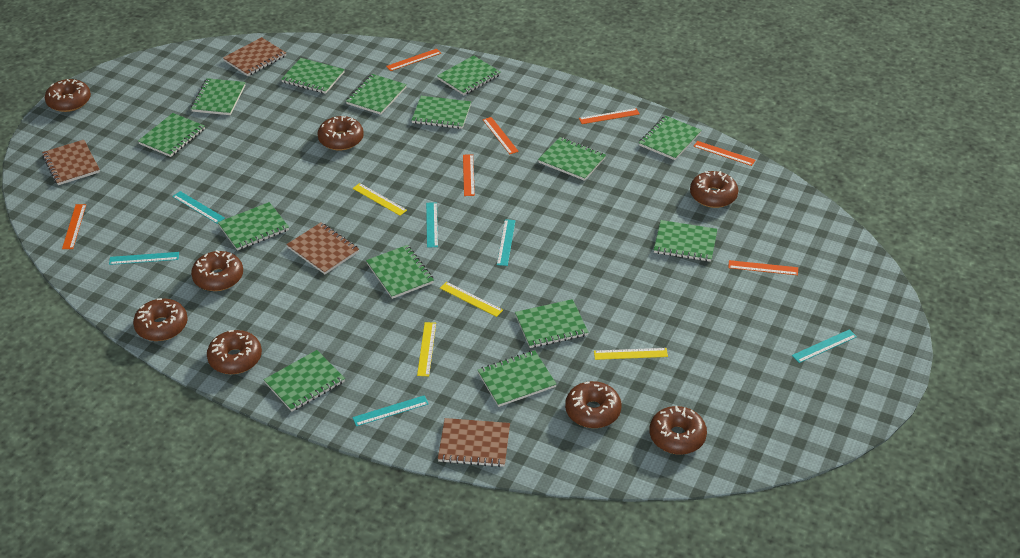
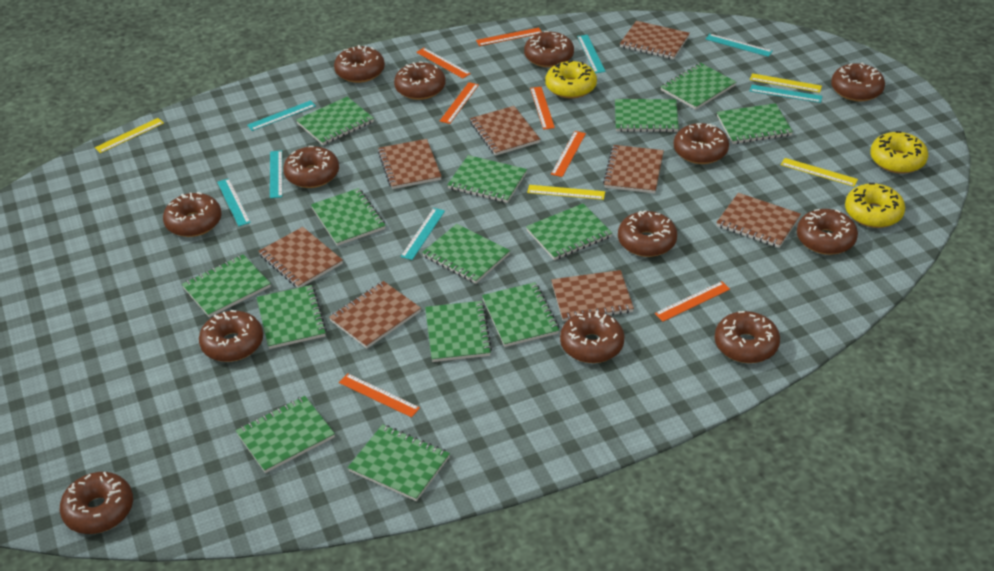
brown donut: [45,79,91,112] [133,298,188,341] [191,250,243,291] [207,330,262,374] [317,116,364,150] [565,381,621,428] [649,406,707,455] [690,171,738,208] = 8 -> [60,472,133,534] [163,192,222,237] [199,310,263,362] [283,146,339,188] [334,45,385,83] [394,61,446,100] [524,31,574,68] [560,311,625,363] [618,210,677,257] [674,123,729,164] [715,311,780,363] [797,209,858,255] [831,63,885,101] = 13
brown notebook: [42,140,100,185] [223,37,286,76] [286,222,359,274] [438,418,510,467] = 4 -> [259,227,343,288] [329,281,421,348] [378,139,442,189] [470,106,540,156] [551,270,634,321] [603,145,664,193] [620,21,690,59] [716,193,801,248] = 8
turquoise ruler: [109,252,179,265] [172,191,225,224] [352,395,429,426] [426,202,438,248] [497,219,516,266] [792,329,857,363] = 6 -> [217,178,251,226] [247,100,316,131] [270,150,282,198] [400,208,445,260] [577,35,606,73] [706,34,773,57] [750,85,822,103] = 7
yellow donut: none = 0 -> [545,60,597,99] [845,183,905,228] [870,131,928,174] = 3

